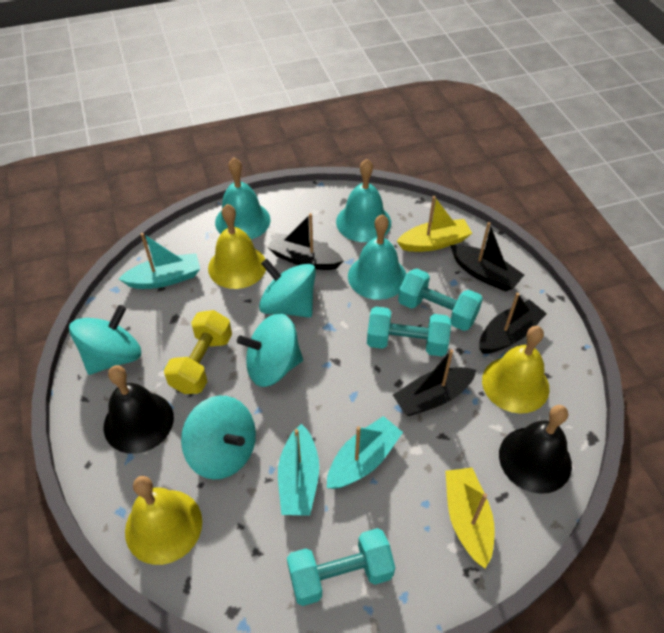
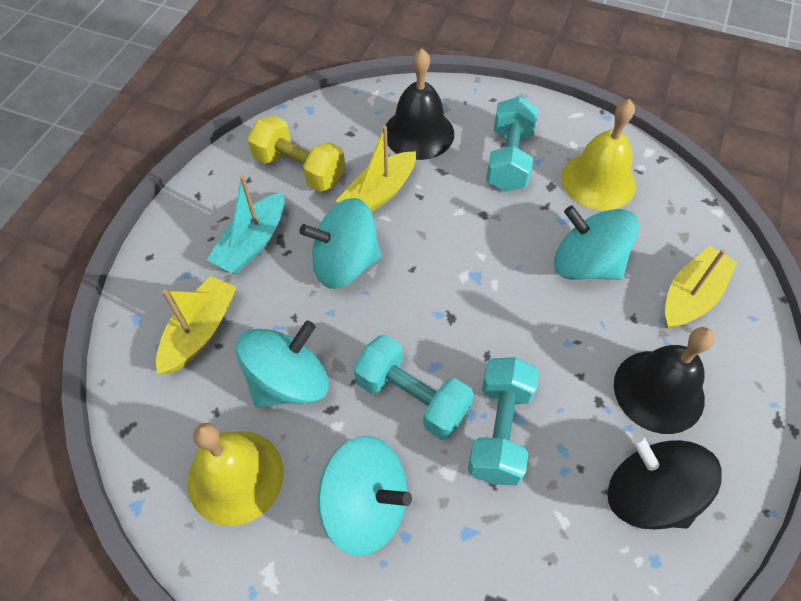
black boat: [267,213,344,270] [393,349,476,416] [450,222,524,292] [479,293,547,354] = 4 -> none = 0
black spinning top: none = 0 -> [608,434,722,530] = 1
turquoise bell: [215,158,271,239] [336,159,391,242] [348,214,406,300] = 3 -> none = 0
turquoise boat: [119,233,200,289] [278,424,319,516] [327,416,403,489] = 3 -> [207,175,285,274] = 1
yellow bell: [125,476,202,565] [208,204,266,289] [482,326,549,413] = 3 -> [188,423,284,526] [561,99,636,211] = 2
yellow boat: [397,196,472,252] [445,468,495,569] = 2 -> [156,276,237,374] [336,126,416,212] [665,246,737,329] = 3

